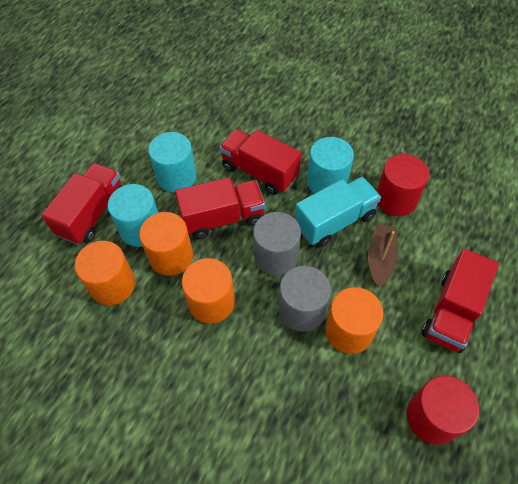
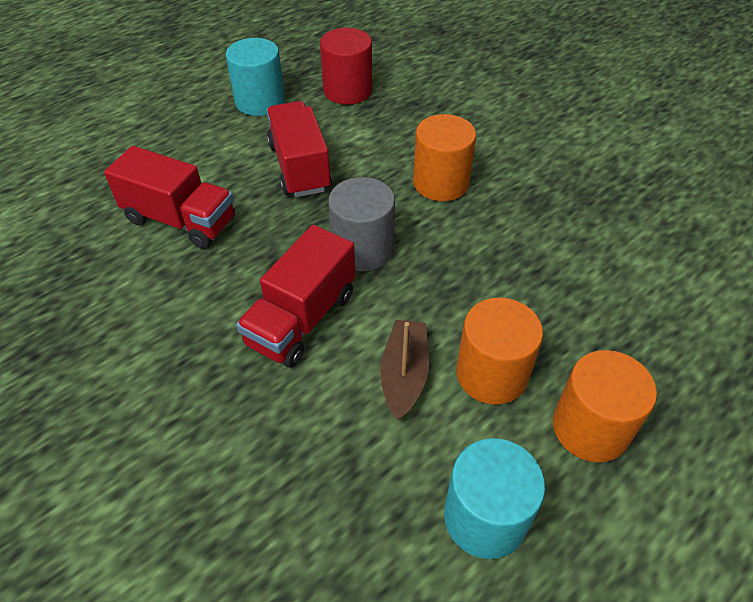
grey cylinder: [253,212,301,276] [279,266,331,332] = 2 -> [328,177,395,271] = 1
orange cylinder: [75,241,135,305] [139,212,193,276] [182,258,235,324] [325,287,383,354] = 4 -> [413,114,476,201] [456,298,543,405] [553,350,657,462] = 3
red cylinder: [377,154,429,216] [407,376,479,445] = 2 -> [320,28,372,105] = 1
red truck: [41,163,122,245] [175,178,265,239] [219,129,301,195] [422,249,499,353] = 4 -> [104,146,235,249] [236,225,355,368] [267,101,332,197] = 3
turquoise cylinder: [108,184,158,247] [148,132,197,193] [307,137,354,194] = 3 -> [226,38,285,116] [444,438,545,559] = 2
turquoise truck: [295,177,381,247] = 1 -> none = 0

